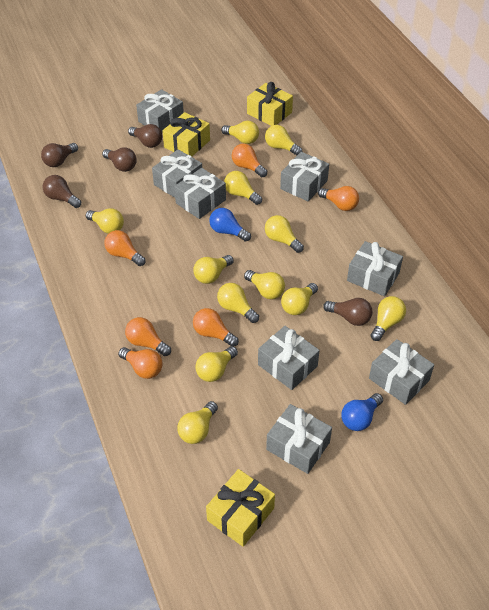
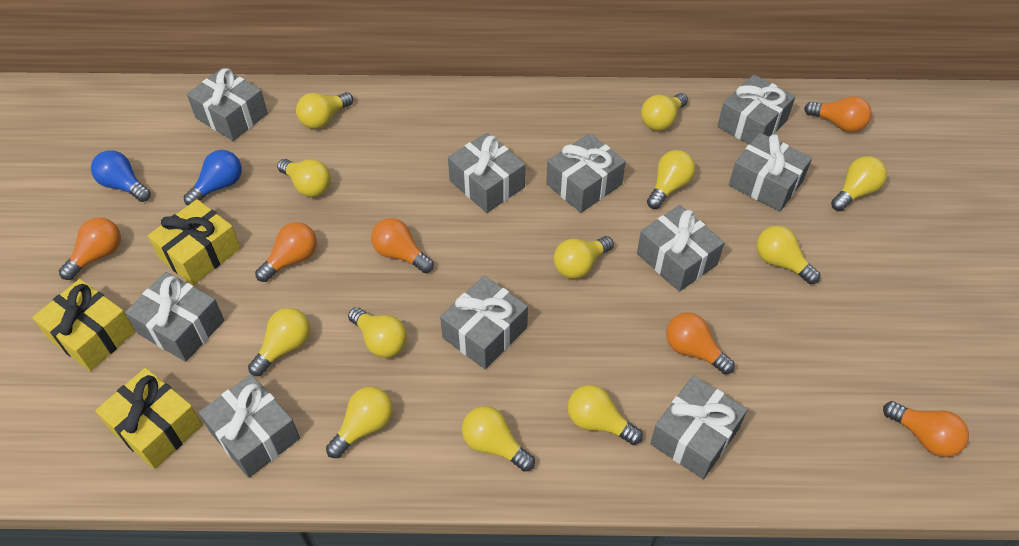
brown light bulb: [41,143,78,167] [42,175,81,208] [102,147,137,172] [128,124,163,148] [323,298,372,326] = 5 -> none = 0
grey gift: [136,89,184,133] [152,149,202,198] [174,168,226,219] [258,326,320,390] [266,404,332,474] [280,152,329,201] [347,241,403,296] [369,339,434,405] = 8 -> [125,272,224,362] [187,68,268,141] [199,374,300,478] [440,276,528,369] [448,133,525,213] [546,133,626,213] [637,205,724,292] [650,376,747,479] [718,75,795,145] [729,133,812,212] = 10

